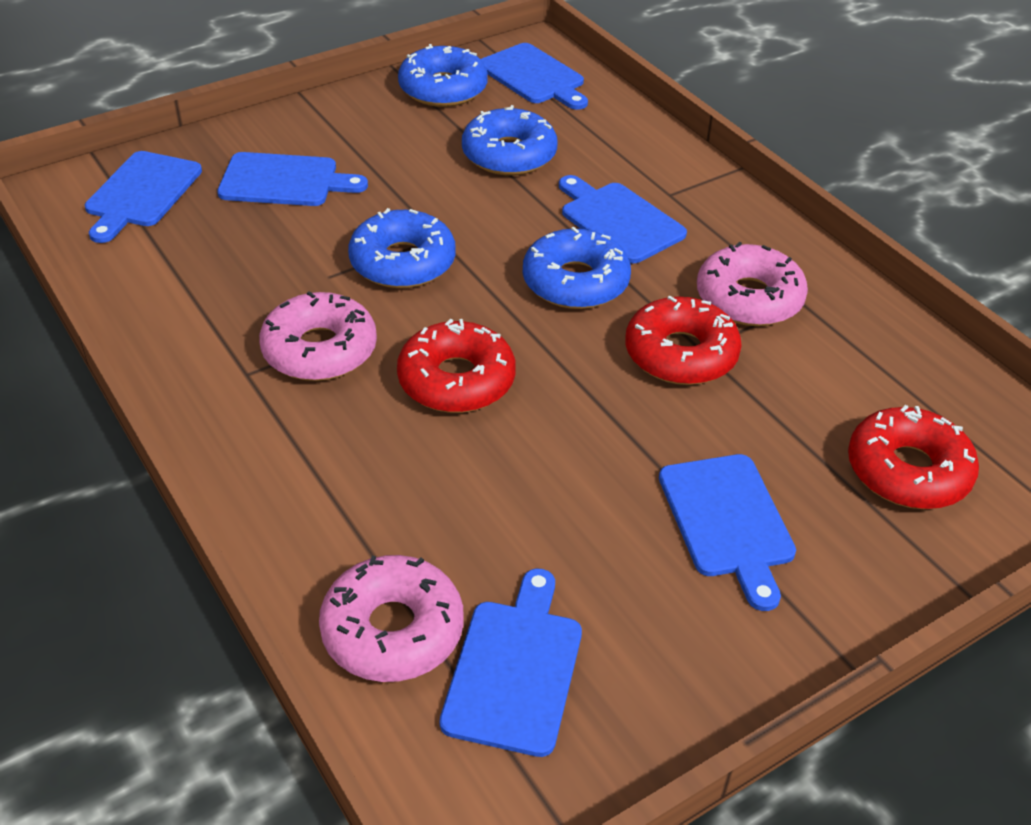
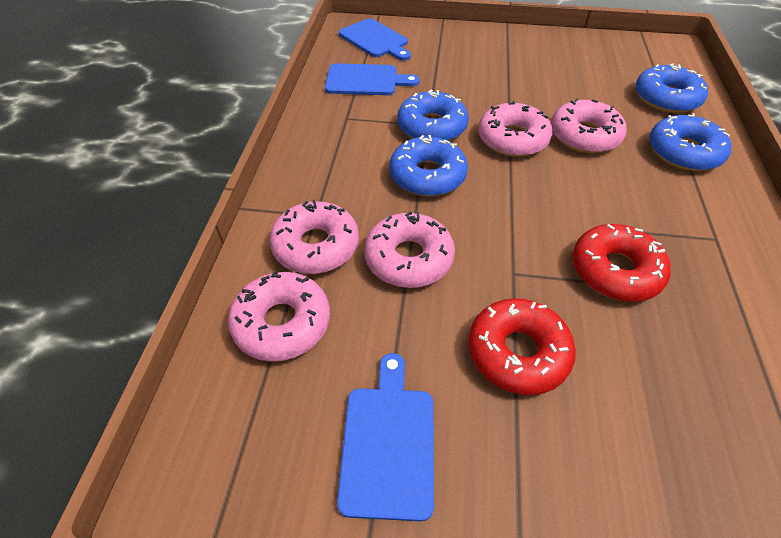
blue cutting board: [85,151,202,243] [217,152,368,206] [440,569,582,757] [481,43,588,110] [559,175,687,263] [659,454,796,611] = 6 -> [325,63,420,95] [337,353,434,521] [339,18,411,60] = 3
pink donut: [259,291,377,381] [319,555,464,682] [697,242,808,326] = 3 -> [228,271,330,362] [270,200,359,274] [364,211,455,288] [478,100,552,157] [551,98,627,153] = 5
red donut: [397,319,516,413] [625,296,741,385] [848,405,979,509] = 3 -> [469,298,576,395] [573,224,671,302] = 2

